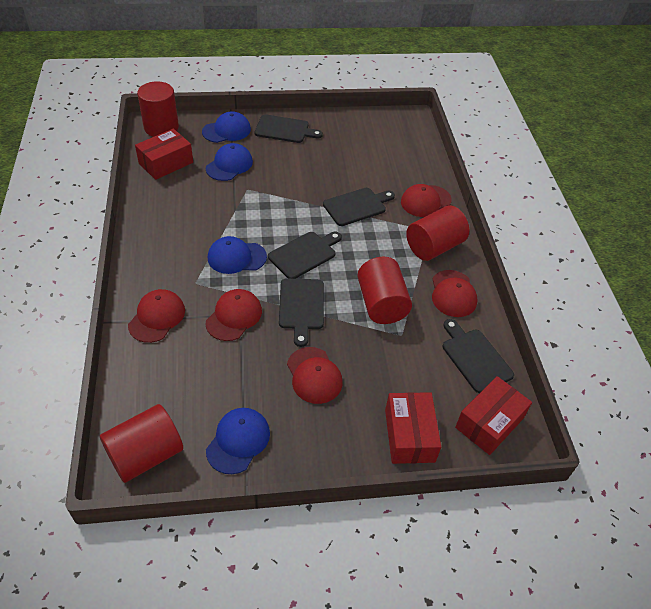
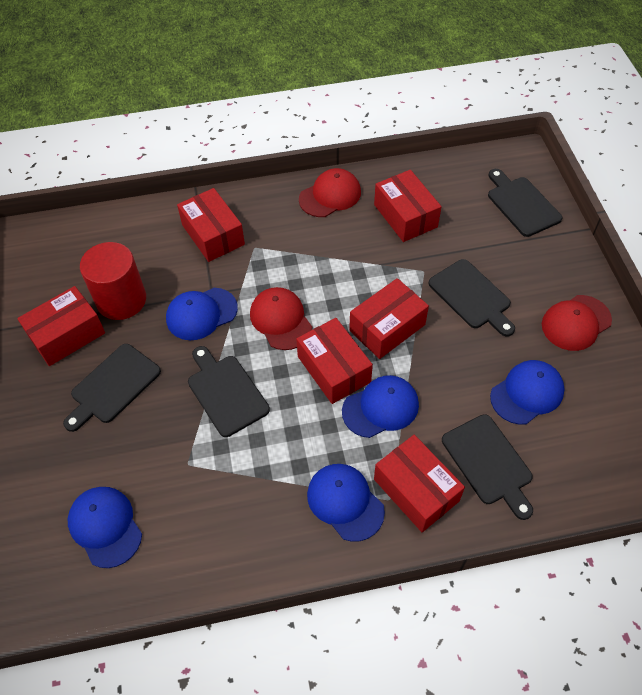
blue cap: [202,111,251,143] [206,143,253,181] [206,408,270,474] [208,236,267,274] = 4 -> [68,487,142,568] [166,288,238,340] [307,464,385,542] [342,375,419,438] [490,360,565,425] = 5
red box: [135,129,193,180] [385,392,441,464] [455,376,532,455] = 3 -> [17,286,105,366] [177,188,245,262] [296,318,373,404] [349,278,429,359] [374,170,442,242] [374,435,465,532] = 6
red cap: [128,289,185,343] [206,289,262,341] [287,347,343,404] [401,184,452,217] [432,270,477,317] = 5 -> [250,287,312,350] [299,168,361,217] [542,295,612,351] = 3
red cylinder: [100,404,183,483] [137,81,179,137] [357,257,412,324] [406,205,469,261] = 4 -> [80,242,146,320] = 1

